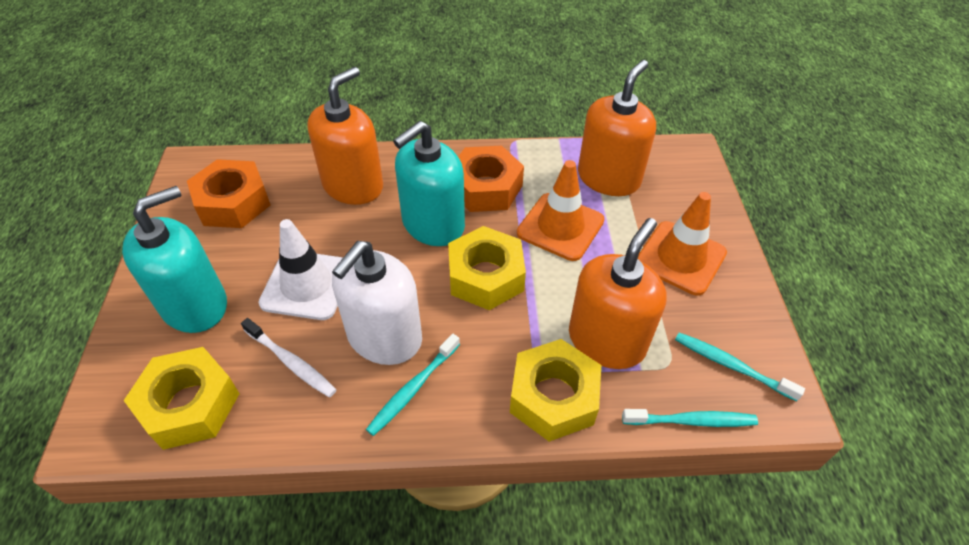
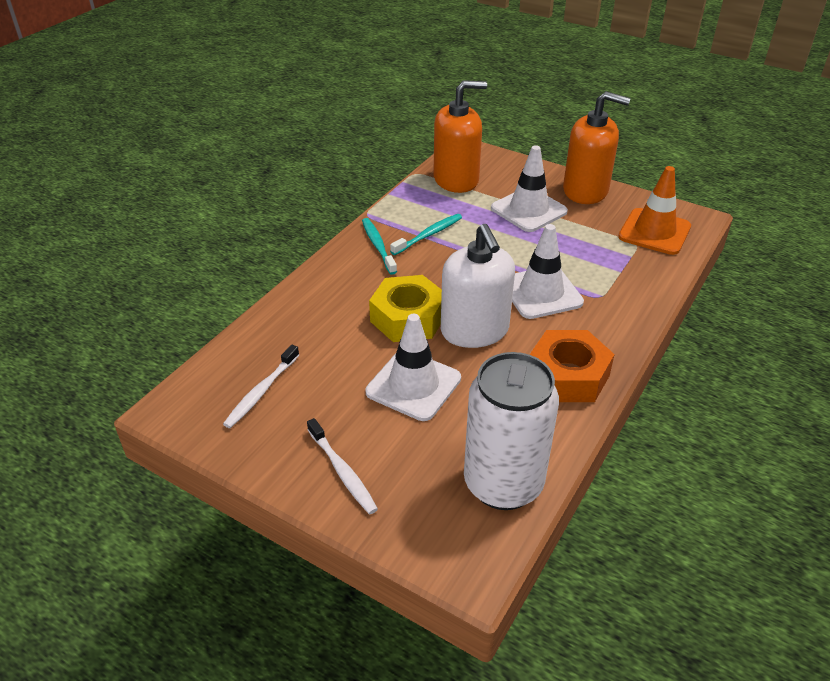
orange nut: [187,159,271,228] [458,146,524,212] = 2 -> [530,330,615,402] = 1
orange soap dispenser: [307,67,383,205] [569,218,667,369] [578,60,656,196] = 3 -> [433,80,487,193] [563,91,631,204] = 2
orange traffic cone: [517,160,604,261] [638,192,727,296] = 2 -> [618,166,691,255] = 1
turquoise soap dispenser: [122,186,227,333] [393,121,465,246] = 2 -> none = 0
turquoise toothbrush: [366,334,460,436] [622,409,758,427] [675,333,805,401] = 3 -> [362,218,397,275] [390,214,462,255] = 2
white can: none = 0 -> [464,352,559,510] = 1
white toothbrush: [241,318,336,397] = 1 -> [223,345,299,428] [307,418,378,514] = 2
white traffic cone: [258,219,343,320] = 1 -> [366,314,461,421] [491,145,568,232] [512,224,584,319] = 3
yellow nut: [123,347,240,450] [448,226,526,310] [510,339,601,442] = 3 -> [369,275,442,342] = 1

